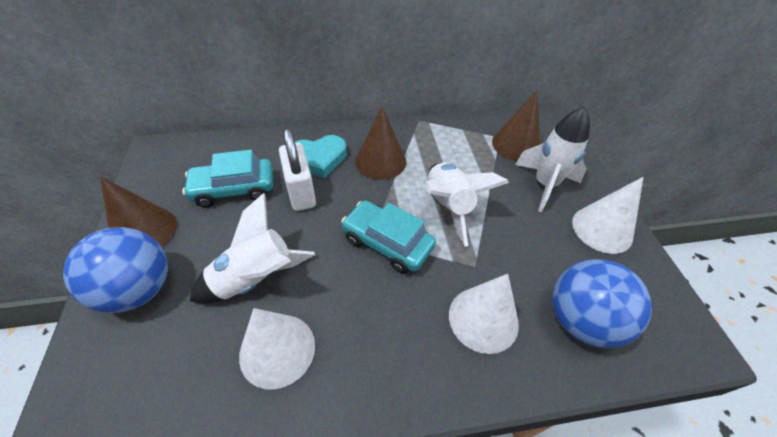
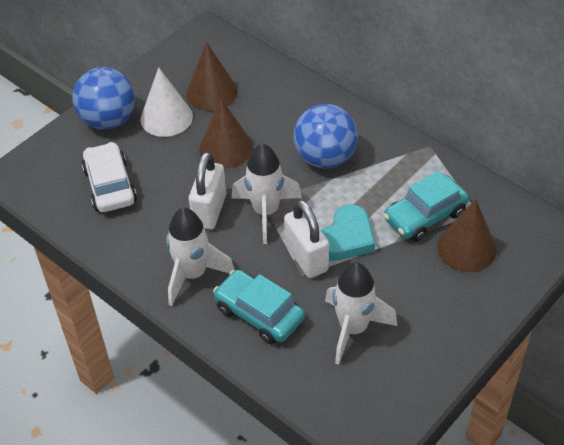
white car: none = 0 -> [82,142,137,212] = 1
white cone: [239,308,315,389] [449,274,519,354] [572,177,644,254] = 3 -> [141,67,193,137] = 1
white padlock: [279,128,316,211] = 1 -> [189,151,226,230] [284,199,329,278] = 2

